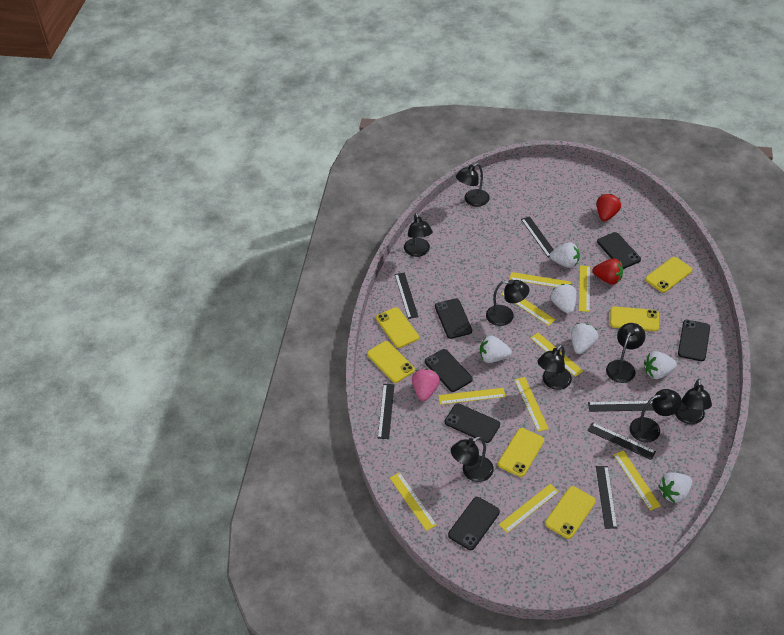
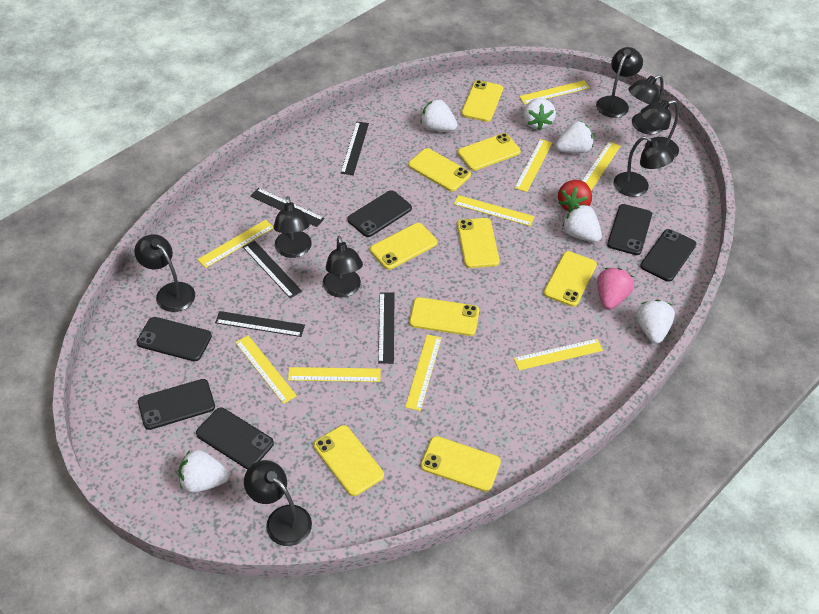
black ruler: [378,384,395,439] [395,272,418,319] [521,216,554,258] [587,422,656,460] [588,401,654,412] [596,466,617,529] = 6 -> [215,311,305,337] [243,240,302,298] [250,188,325,227] [341,122,369,175] [378,292,395,364] = 5
red strawberry: [592,259,623,284] [597,194,621,221] = 2 -> [558,180,592,212] = 1
yellow phone: [367,341,415,383] [376,307,419,348] [498,428,544,477] [545,486,596,539] [610,306,659,331] [645,257,692,293] = 6 -> [314,425,384,496] [370,223,437,270] [408,148,471,192] [409,297,479,336] [421,436,501,492] [457,218,500,268] [458,133,521,171] [461,80,503,122] [544,251,597,307] = 9

